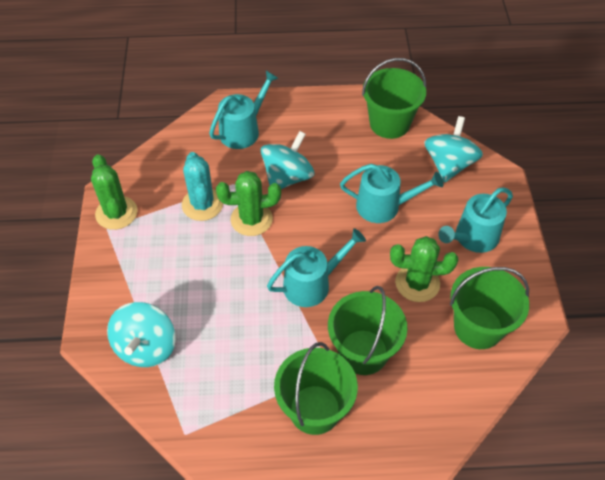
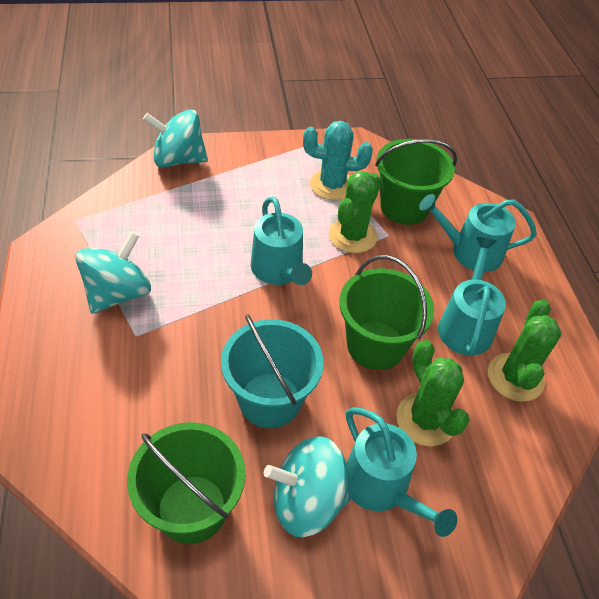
green bucket: [274,342,358,435] [328,286,407,375] [362,58,426,139] [450,267,529,349] = 4 -> [127,422,245,544] [339,255,434,370] [375,139,457,225] = 3
turquoise bucket: none = 0 -> [221,314,324,428] = 1

